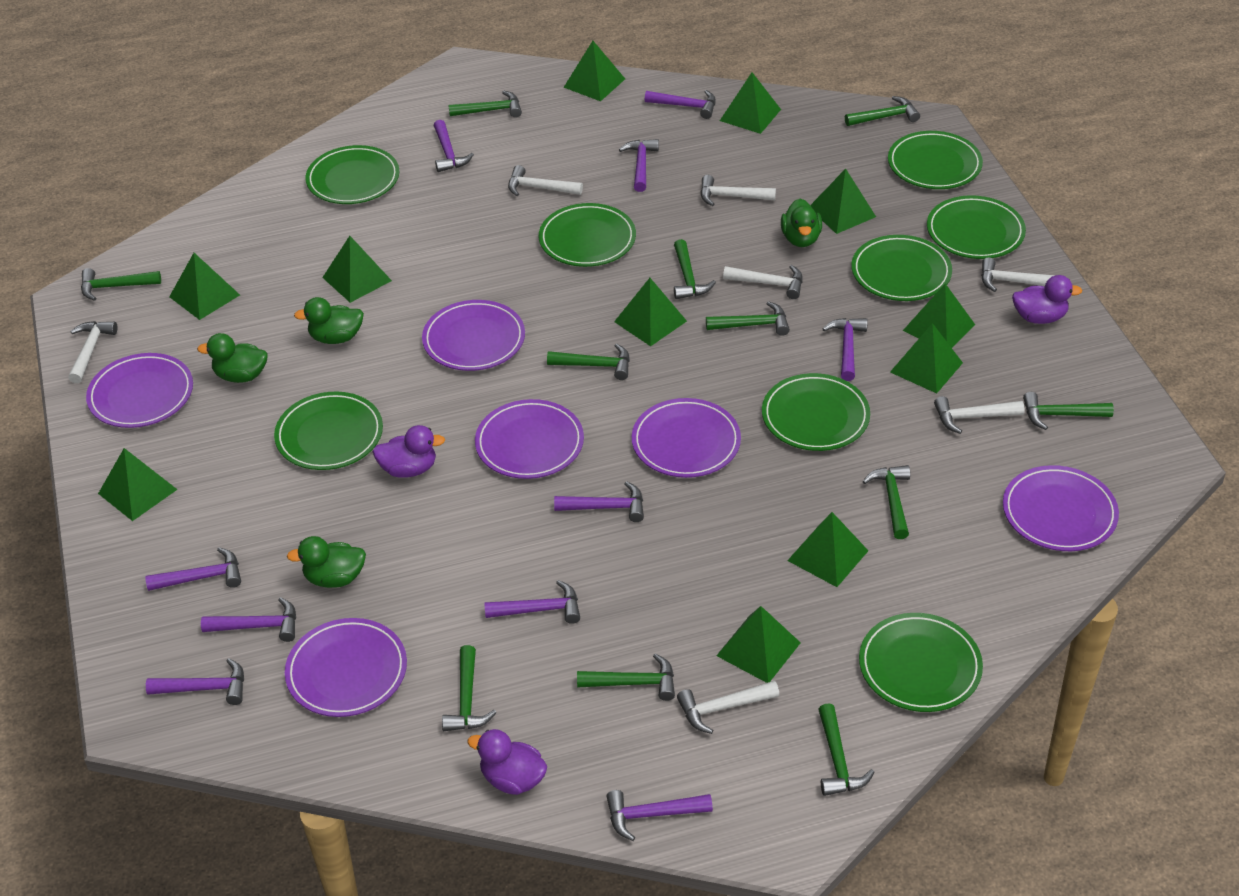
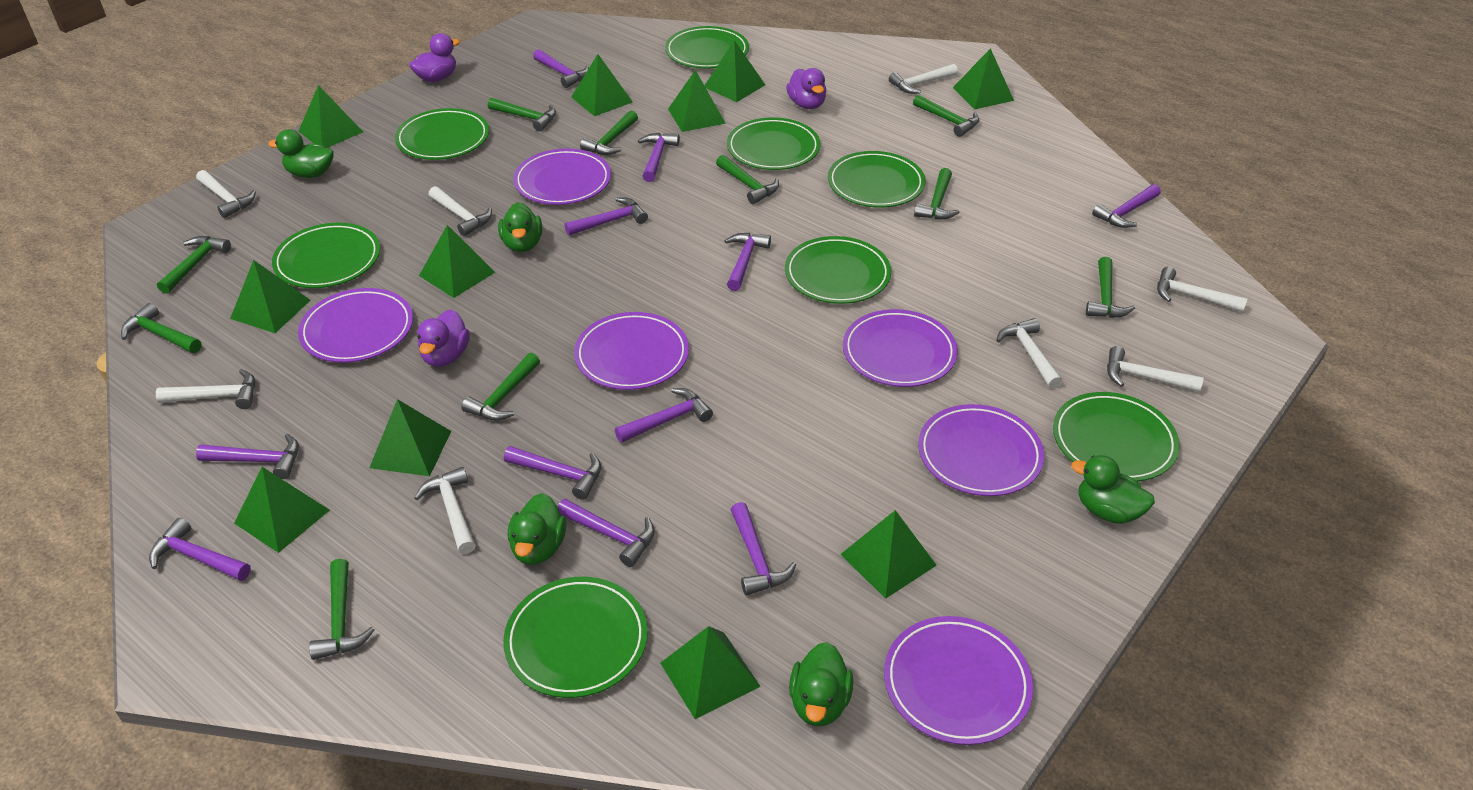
green duck: [197,333,268,383] [287,536,366,588] [294,297,364,344] [781,199,822,247] = 4 -> [268,129,334,178] [498,202,542,252] [508,493,566,565] [789,642,853,726] [1071,455,1155,524] = 5
green hammer: [81,268,161,301] [442,645,497,731] [448,91,522,118] [547,344,630,380] [577,653,675,701] [674,239,716,299] [706,301,790,336] [818,703,874,796] [845,96,920,126] [863,465,910,539] [1023,392,1114,430] = 11 -> [121,303,201,353] [157,236,231,294] [309,559,374,660] [461,353,540,421] [488,98,556,131] [580,110,638,155] [716,155,779,204] [913,94,979,137] [914,168,960,219] [1086,257,1135,318] = 10
purple hammer: [145,547,241,591] [146,658,244,705] [201,597,296,642] [434,120,474,172] [484,580,580,624] [554,481,644,522] [606,790,713,841] [619,139,659,192] [645,90,716,119] [823,318,868,381] = 10 -> [149,518,251,581] [196,433,299,479] [504,446,601,500] [533,49,589,88] [557,499,655,567] [565,198,648,236] [615,388,713,443] [638,133,680,182] [725,233,771,291] [731,502,796,596] [1092,184,1161,228] = 11
white hammer: [68,321,117,383] [508,165,583,196] [677,681,779,734] [700,175,776,206] [723,265,803,299] [934,396,1025,434] [981,257,1055,292] = 7 -> [156,369,255,409] [196,170,256,218] [414,467,476,554] [429,186,492,236] [889,64,958,94] [996,318,1063,389] [1107,346,1204,392] [1157,267,1247,312] = 8

